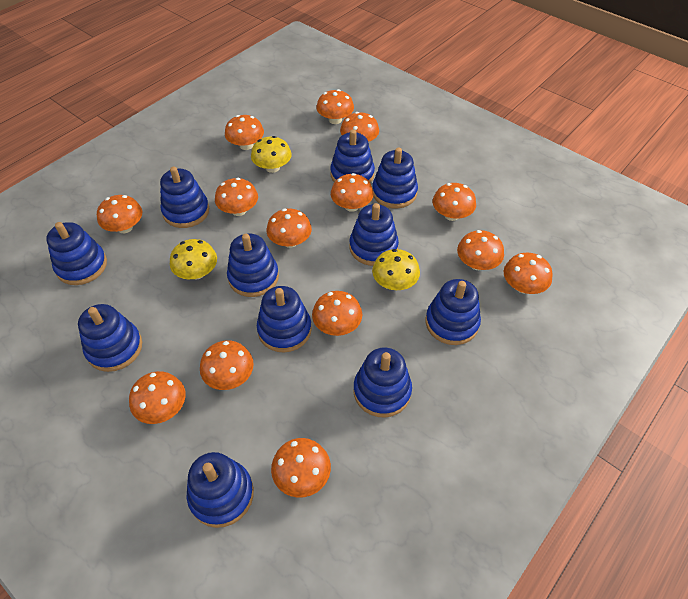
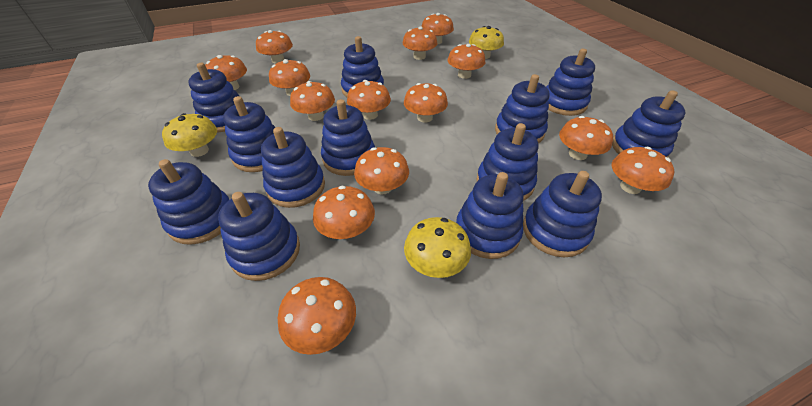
blue stacking toy: [46,222,107,285] [78,304,142,372] [160,167,209,228] [187,452,254,528] [227,234,279,297] [257,286,312,352] [330,129,375,183] [349,203,399,266] [354,348,412,417] [372,148,418,208] [426,279,481,345] = 11 -> [148,159,229,245] [188,63,239,132] [218,192,300,281] [223,96,275,172] [261,127,325,208] [321,99,375,176] [341,36,384,97] [456,172,523,259] [476,123,538,201] [495,74,549,143] [523,171,602,257] [546,49,595,116] [612,90,686,157] = 13

